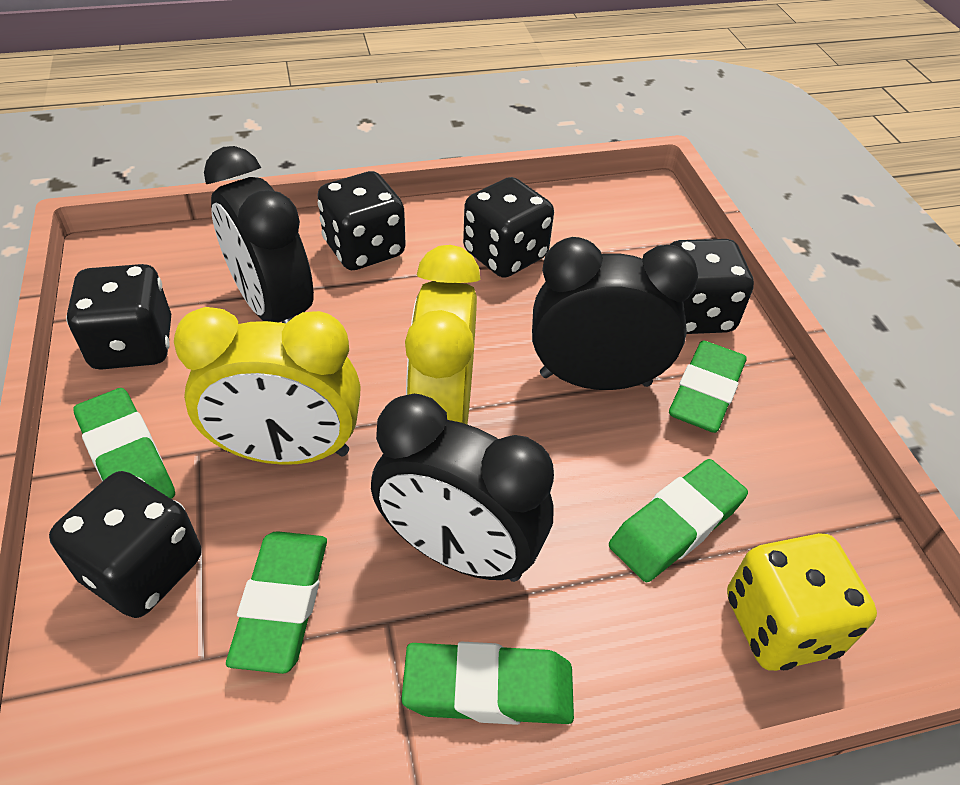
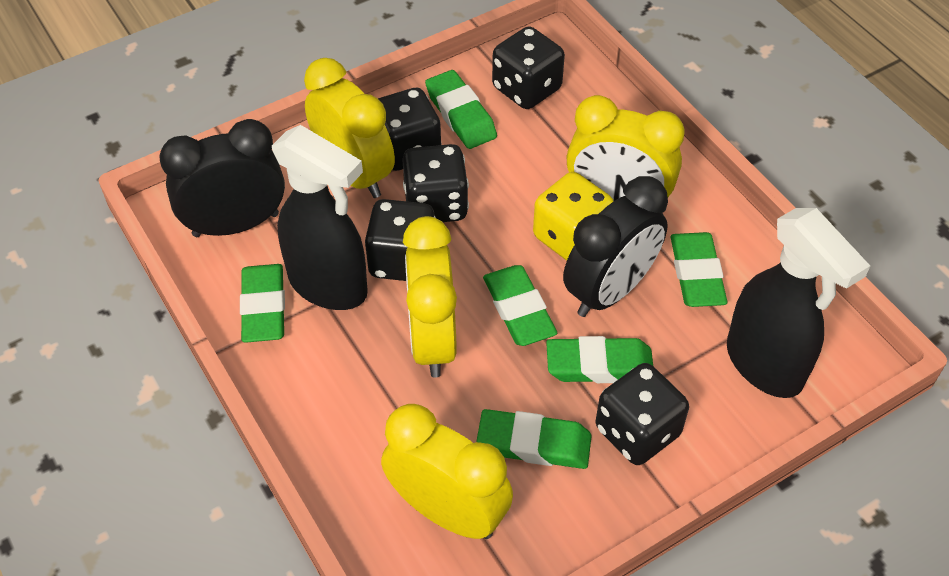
black clock: [204,146,314,323] [371,394,554,582] [532,237,698,390] = 3 -> [159,119,285,237] [563,176,668,317] = 2
black spray bottle: none = 0 -> [272,125,368,310] [727,208,870,398] = 2
green eraser: [73,388,175,499] [226,531,327,674] [401,641,574,725] [609,459,748,582] [669,341,747,433] = 5 -> [240,264,285,343] [425,70,497,149] [476,409,592,469] [483,265,557,346] [546,336,653,383] [670,232,727,307] = 6
yellow clock: [174,307,361,465] [405,245,480,424] = 2 -> [304,58,395,198] [381,404,513,539] [403,216,457,378] [566,95,685,201] = 4

